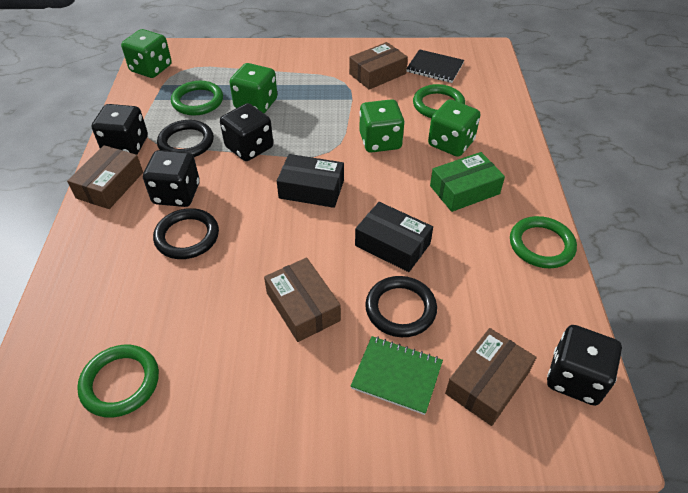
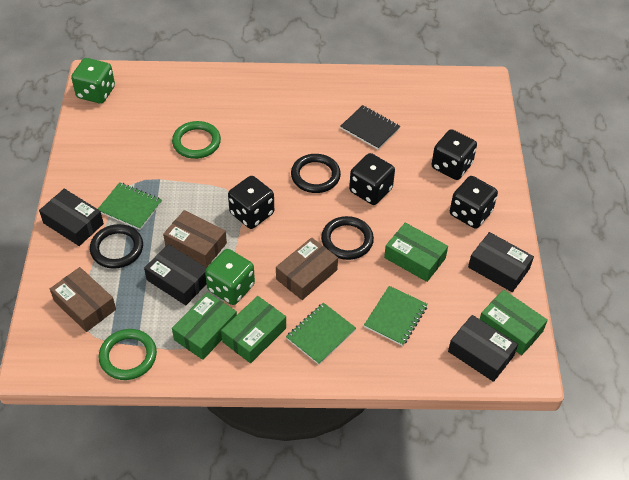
black box: [277,154,344,208] [355,202,433,272] = 2 -> [39,189,104,246] [144,244,207,305] [448,315,518,382] [468,232,534,292] = 4
brown box: [67,145,143,209] [264,257,341,342] [349,42,408,90] [445,328,537,426] = 4 -> [50,267,116,332] [163,210,227,268] [276,237,338,300] = 3
green box: [430,152,505,212] = 1 -> [172,292,237,360] [221,296,286,363] [384,223,448,282] [480,290,548,355] = 4
green dice: [121,29,172,78] [229,63,277,113] [359,99,404,153] [428,99,480,157] = 4 -> [71,58,115,104] [205,249,255,305] = 2
green notebook: [351,336,443,415] = 1 -> [98,182,162,230] [286,303,356,365] [364,286,428,346] = 3
green ring: [77,345,159,418] [171,81,223,116] [413,84,465,118] [510,216,577,268] = 4 -> [99,329,157,380] [172,121,221,159] = 2

